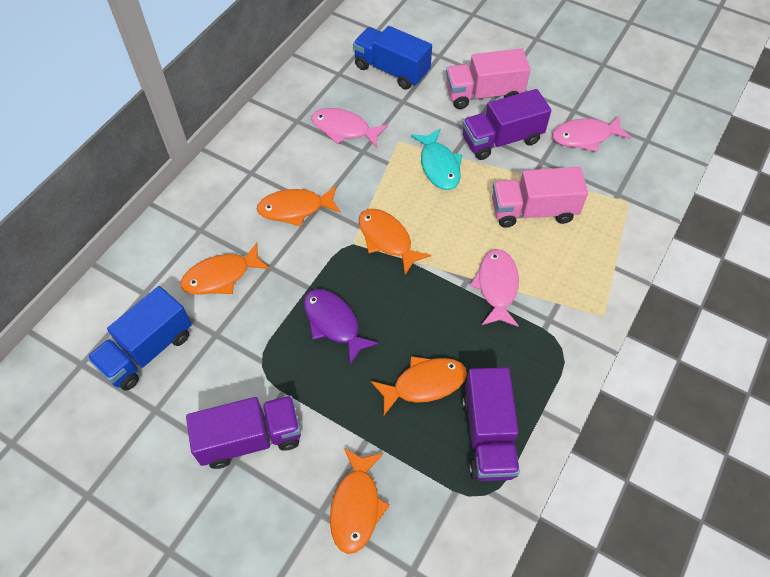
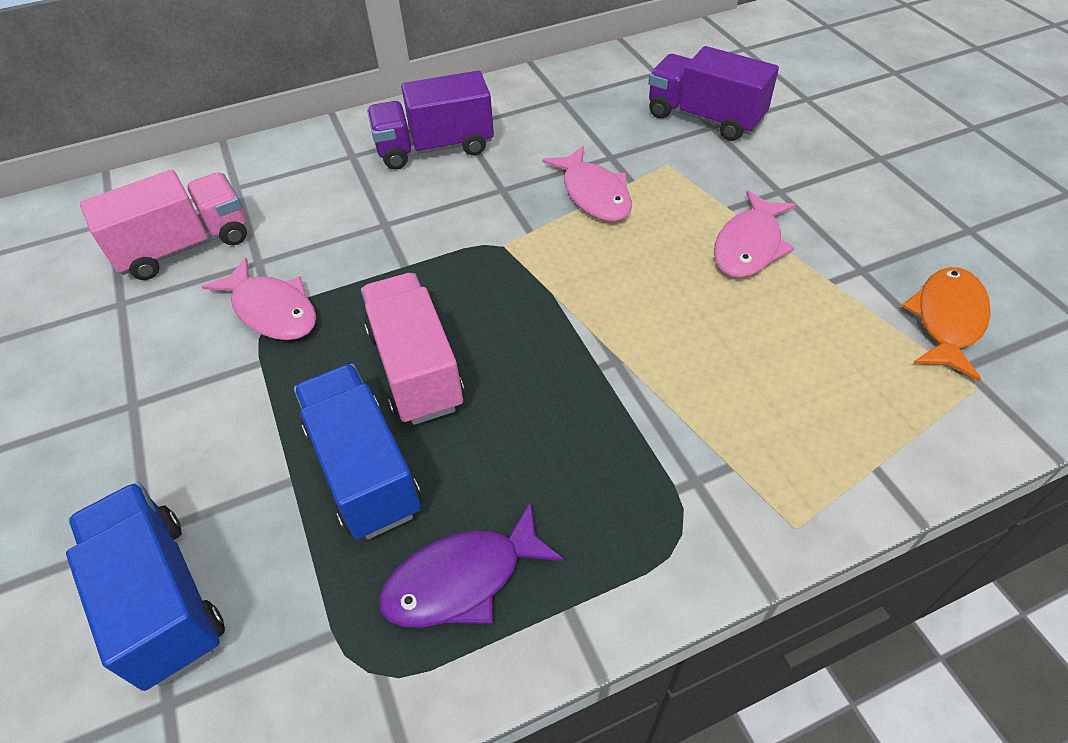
orange fish: [180,243,270,295] [257,186,341,227] [330,448,390,554] [359,209,431,275] [371,356,467,415] = 5 -> [902,267,990,381] = 1
purple truck: [186,396,301,469] [462,89,551,160] [462,367,520,481] = 3 -> [367,71,494,170] [648,46,779,141] = 2
turquoise fish: [411,128,463,190] = 1 -> none = 0

